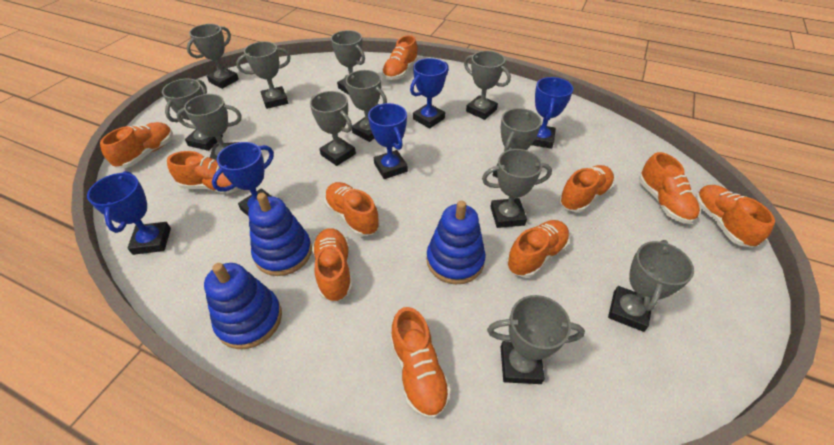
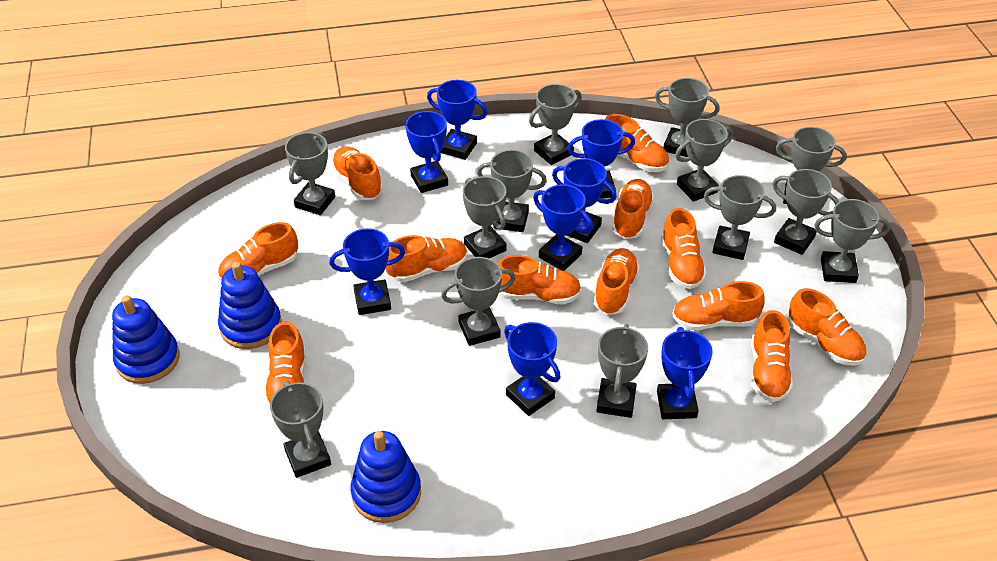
blue trophy: [87,171,171,255] [212,142,274,216] [368,103,408,179] [410,58,449,128] [532,77,573,149] = 5 -> [329,228,405,315] [406,111,448,193] [427,80,488,160] [504,322,561,416] [533,184,593,271] [552,158,617,243] [567,119,635,199] [657,327,713,419] = 8
grey trophy: [162,79,223,151] [176,94,242,160] [187,24,239,89] [236,41,291,109] [310,91,356,166] [331,30,365,95] [344,70,387,142] [464,51,511,120] [482,149,552,228] [487,295,585,384] [493,108,541,178] [608,240,694,332] = 12 -> [270,381,331,478] [285,132,335,215] [441,257,515,346] [463,176,506,258] [477,150,547,232] [529,84,582,165] [597,324,648,418] [655,78,720,157] [675,119,733,202] [704,175,776,260] [773,169,839,255] [776,127,847,204] [814,199,890,283] = 13
orange shoe: [100,122,173,168] [167,151,240,194] [312,228,353,302] [324,182,380,237] [382,35,418,80] [390,307,451,419] [507,220,570,278] [559,165,614,213] [639,152,700,224] [695,185,775,248] = 10 -> [218,222,298,281] [264,322,306,408] [331,146,383,200] [386,235,467,282] [497,255,582,305] [594,248,640,315] [605,114,669,172] [612,179,654,239] [661,208,707,289] [672,281,765,330] [751,310,793,402] [788,288,866,366] = 12

